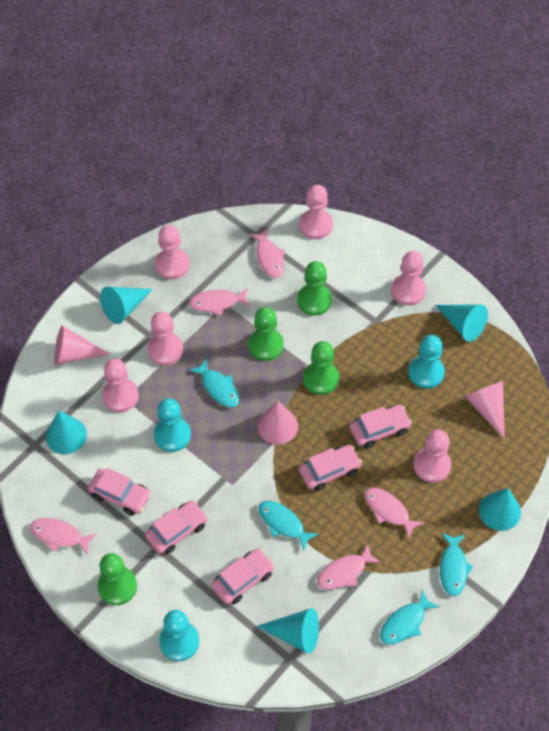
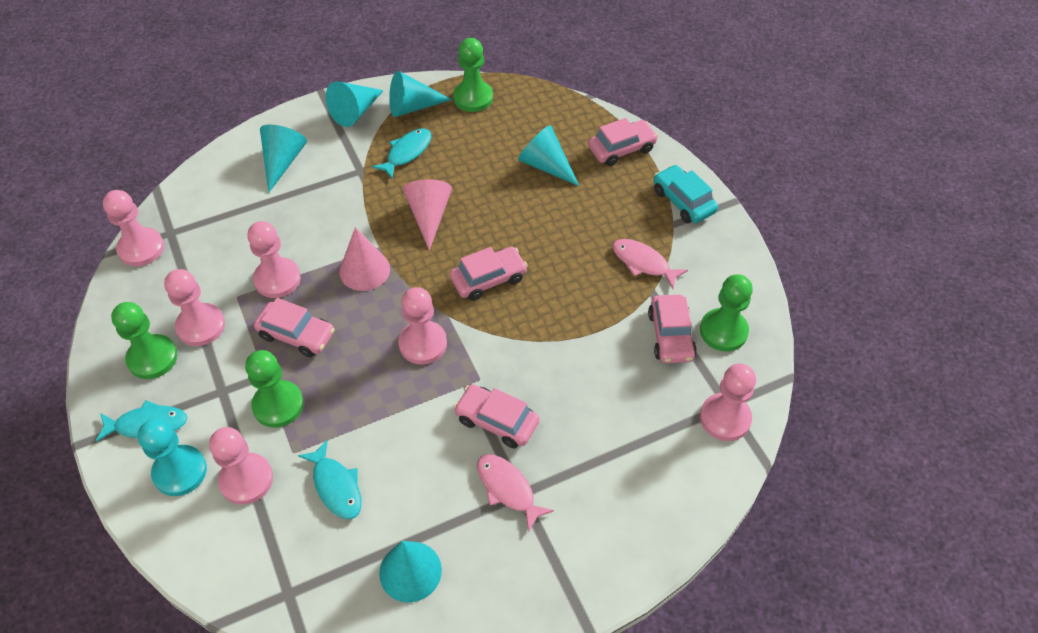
pink cone: [54,326,110,365] [257,401,298,445] [465,381,505,439] = 3 -> [339,227,390,291] [403,179,452,251] = 2
pink fish: [30,518,97,555] [189,288,250,316] [249,229,285,278] [317,544,381,590] [364,487,424,538] = 5 -> [477,454,554,532] [612,239,688,289] = 2
turquoise car: none = 0 -> [654,165,718,223] = 1
turquoise fish: [189,358,239,408] [259,501,319,551] [380,590,440,645] [440,533,473,596] = 4 -> [96,400,188,442] [298,440,362,519] [372,128,432,179] = 3
turquoise pawn: [154,398,191,452] [159,610,199,661] [408,335,445,389] = 3 -> [137,419,207,496] = 1

